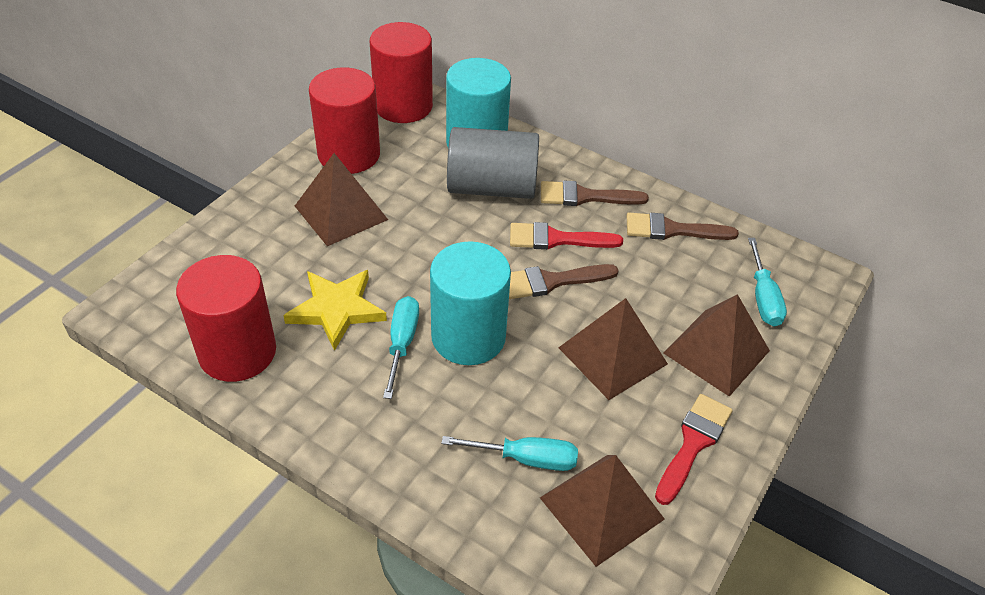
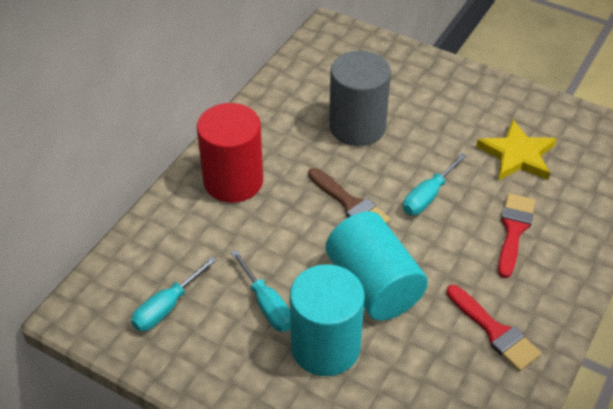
brown brush: [509,264,619,299] [541,181,649,206] [627,213,739,240] = 3 -> [308,168,390,224] = 1
brown pyramid: [295,153,388,246] [540,455,665,567] [558,298,668,400] [663,294,770,396] = 4 -> none = 0
red cylinder: [176,255,276,382] [309,68,380,174] [370,22,433,123] = 3 -> [197,103,263,203] = 1

